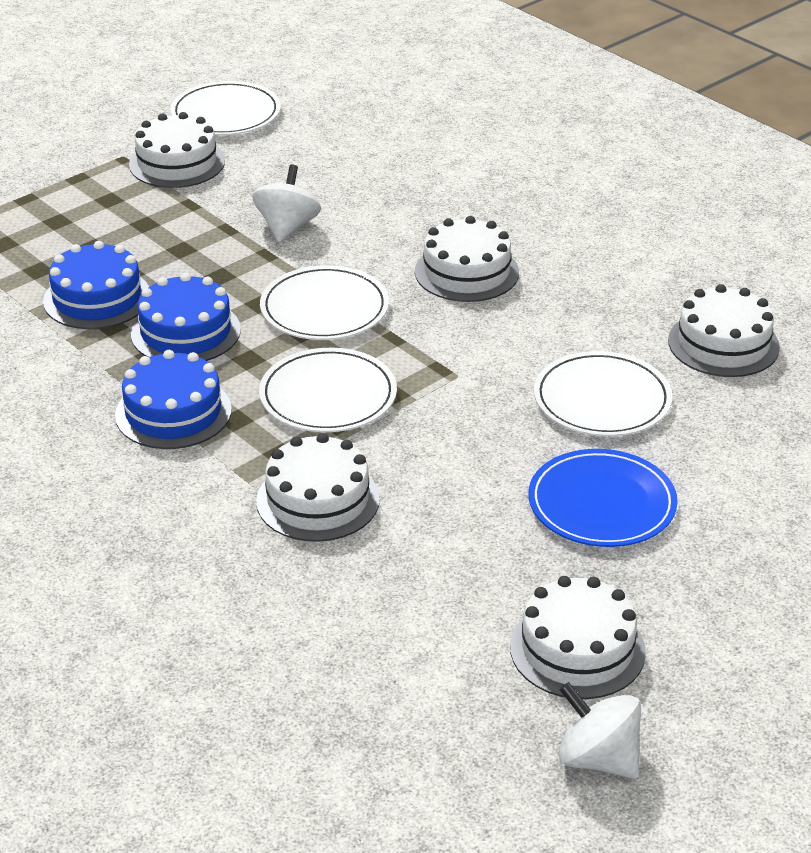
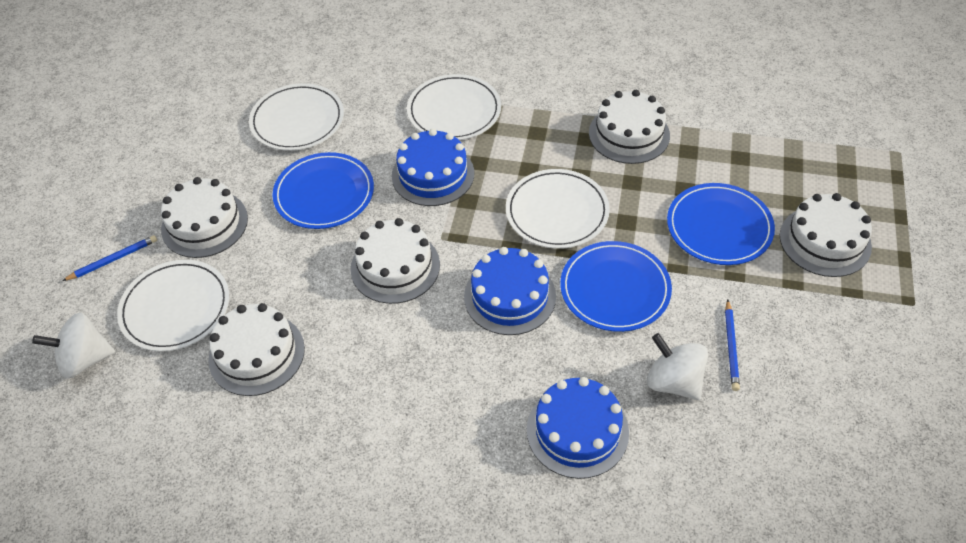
blue pencil: none = 0 -> [62,235,157,281] [725,299,740,391] = 2
blue plate: [528,449,678,547] = 1 -> [272,152,374,229] [560,241,672,332] [667,183,775,265] = 3

